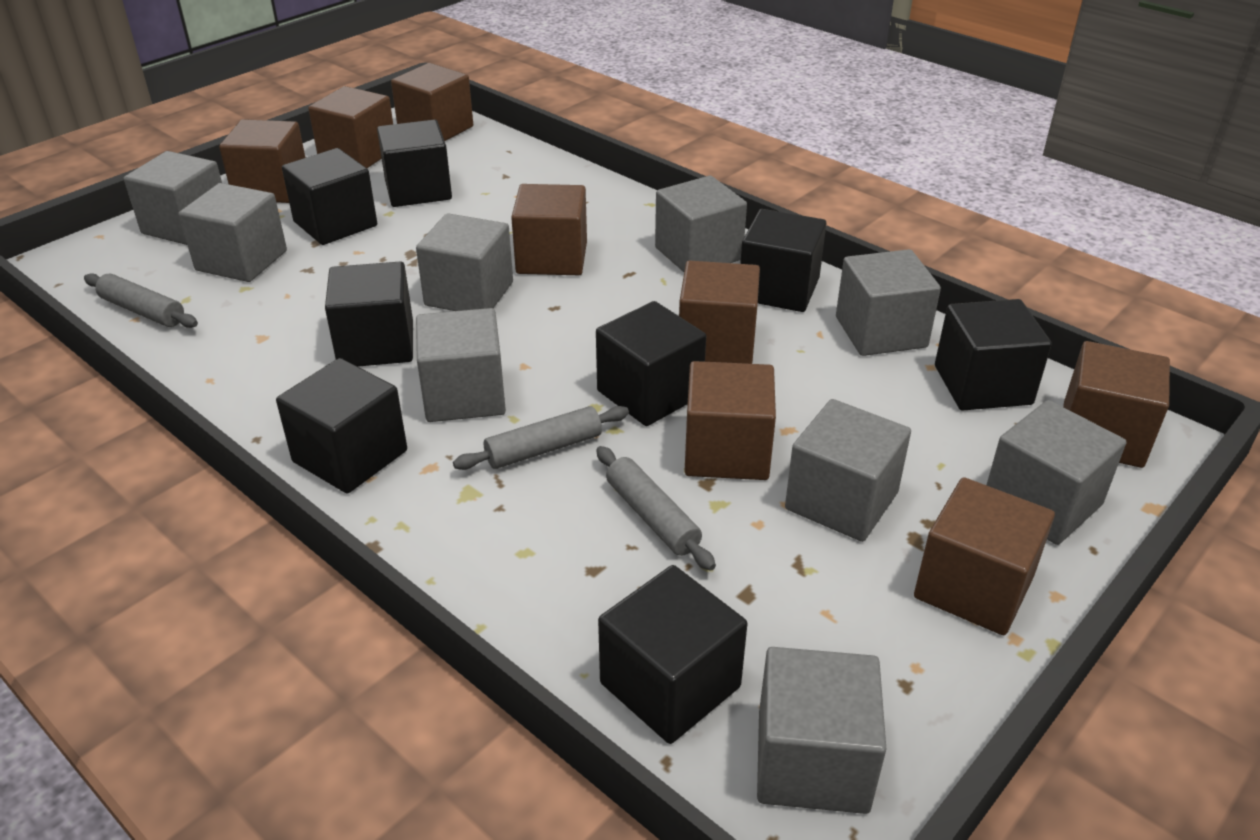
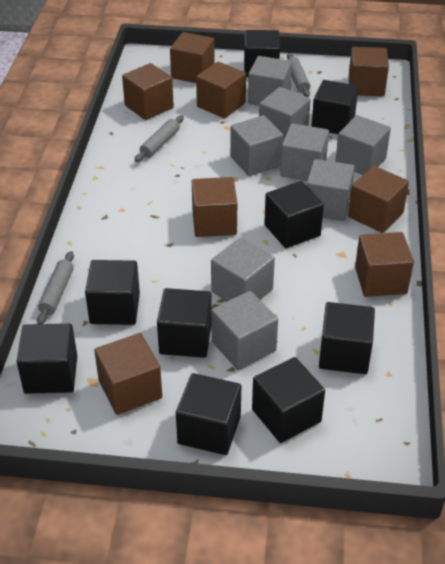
black cube: [276,358,407,494] [282,148,377,245] [325,261,413,367] [377,120,452,207] [596,301,706,426] [598,565,748,744] [740,209,826,312] [935,299,1052,411] = 8 -> [16,324,77,394] [85,260,140,325] [157,288,212,358] [176,373,241,455] [244,30,280,77] [252,357,325,443] [264,181,324,248] [311,80,358,134] [319,302,375,374] = 9
grey cube: [124,151,222,245] [179,183,287,282] [416,213,513,311] [416,308,506,422] [655,176,747,272] [757,647,886,814] [785,399,911,542] [836,249,941,356] [987,400,1126,545] = 9 -> [211,237,275,301] [211,291,278,370] [230,115,283,176] [248,56,292,106] [259,87,311,141] [280,123,329,181] [306,159,355,221] [335,115,391,175] = 8

